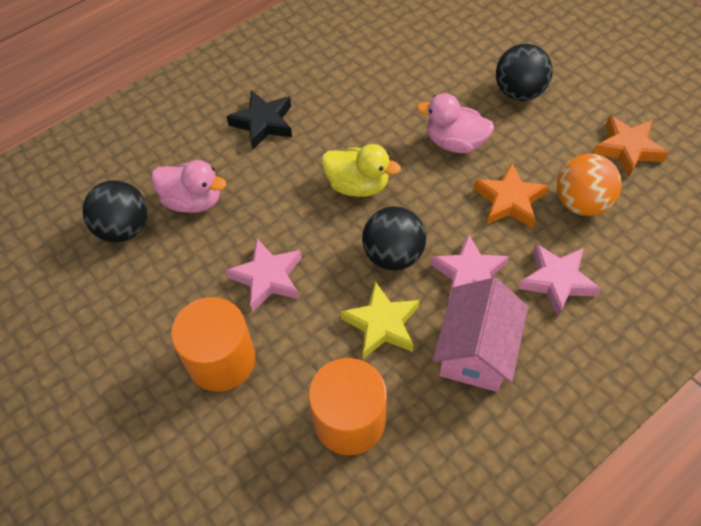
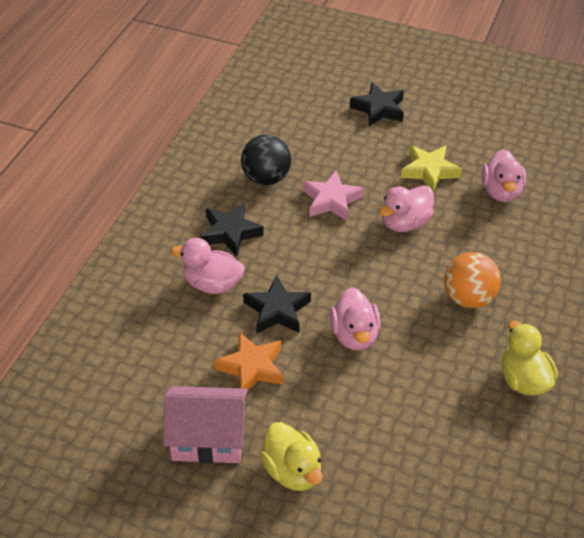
black ball: [82,180,148,243] [362,206,426,271] [496,44,553,101] = 3 -> [241,135,291,185] = 1
black star: [226,90,292,149] = 1 -> [200,203,264,256] [243,275,311,333] [350,82,404,127] = 3
orange cylinder: [171,297,255,392] [308,358,387,455] = 2 -> none = 0
orange star: [474,163,549,228] [593,116,669,178] = 2 -> [214,332,283,390] = 1
pink duck: [151,160,226,213] [416,93,494,153] = 2 -> [171,238,244,294] [330,287,381,351] [379,185,434,232] [482,149,526,202] = 4
pink star: [226,238,301,312] [431,233,509,302] [518,244,601,317] = 3 -> [303,170,364,221] = 1
yellow duck: [322,144,401,197] = 1 -> [260,422,323,491] [501,321,558,396] = 2

